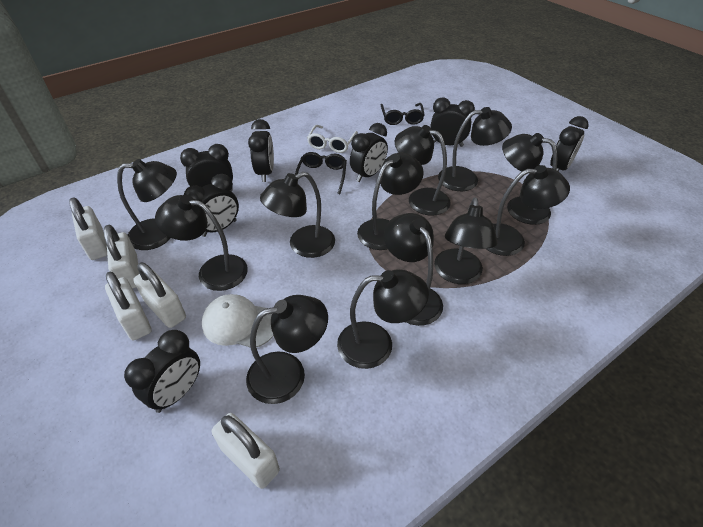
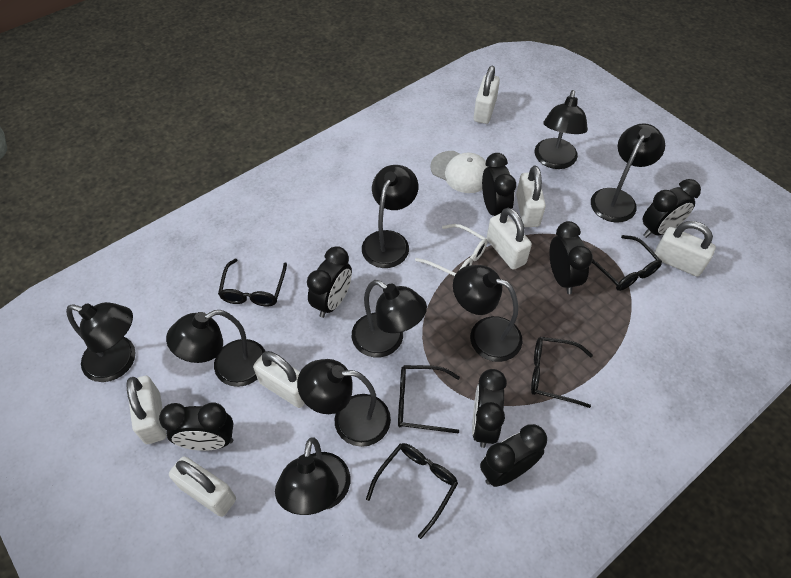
black glasses: [295,152,347,194] [381,103,425,125] = 2 -> [218,259,287,306] [366,443,458,539] [398,365,460,433] [531,337,593,408] [592,235,662,291] = 5
black lamp: [117,159,177,250] [155,195,248,291] [246,295,328,404] [260,172,335,258] [337,269,429,369] [357,153,424,250] [384,213,443,326] [395,125,451,216] [434,197,498,284] [438,107,512,191] [487,165,570,256] [502,133,558,225] = 12 -> [66,302,136,382] [166,310,266,387] [275,437,350,515] [297,359,391,447] [352,280,427,357] [362,165,418,268] [453,265,522,362] [535,90,588,169] [591,123,665,223] = 9
white padlock: [69,197,107,260] [104,225,139,289] [105,272,152,340] [133,263,186,328] [212,413,280,489] = 5 -> [126,376,167,444] [169,456,236,517] [253,351,305,408] [474,66,500,124] [487,208,532,270] [516,166,546,227] [654,221,716,276] = 7

